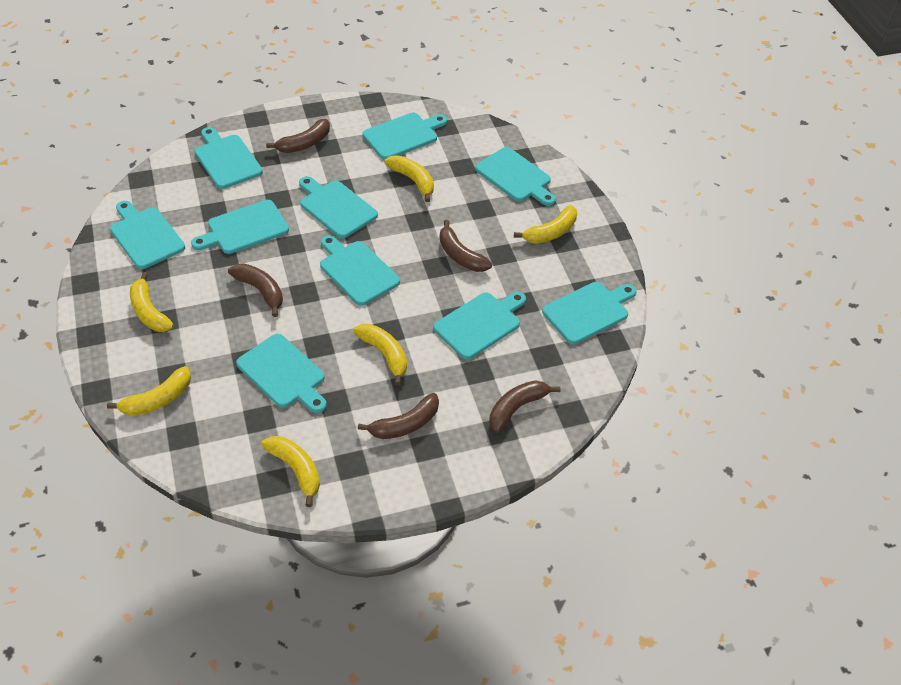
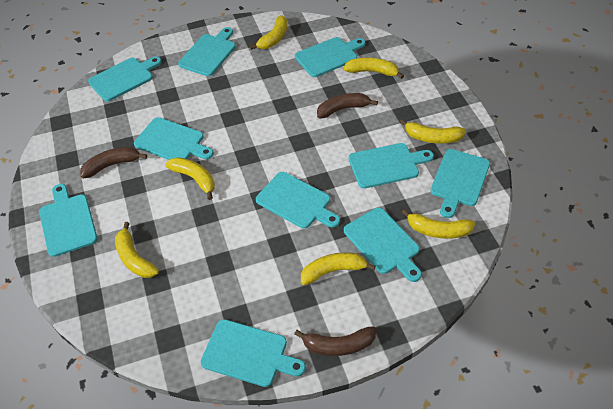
brown banana: [228,263,283,317] [266,119,330,153] [358,393,439,439] [439,220,492,272] [489,381,561,433] = 5 -> [80,147,147,178] [294,326,376,356] [317,93,378,118] = 3
yellow banana: [107,366,191,416] [130,272,174,332] [261,436,320,507] [353,324,407,385] [384,155,434,202] [514,205,577,244] = 6 -> [115,222,159,278] [165,157,215,200] [250,15,287,50] [301,252,376,285] [343,58,404,79] [400,119,466,144] [401,209,476,239] = 7

